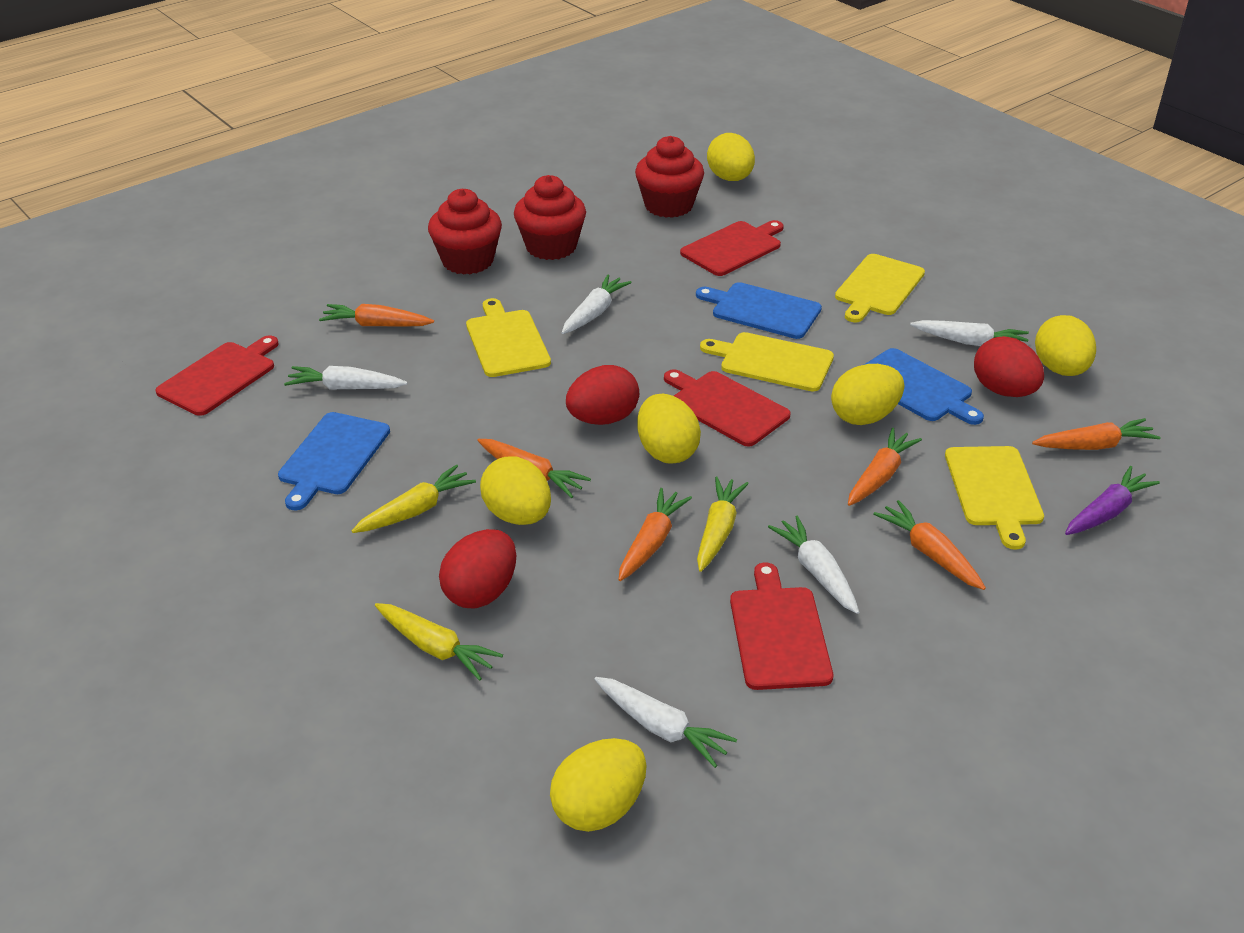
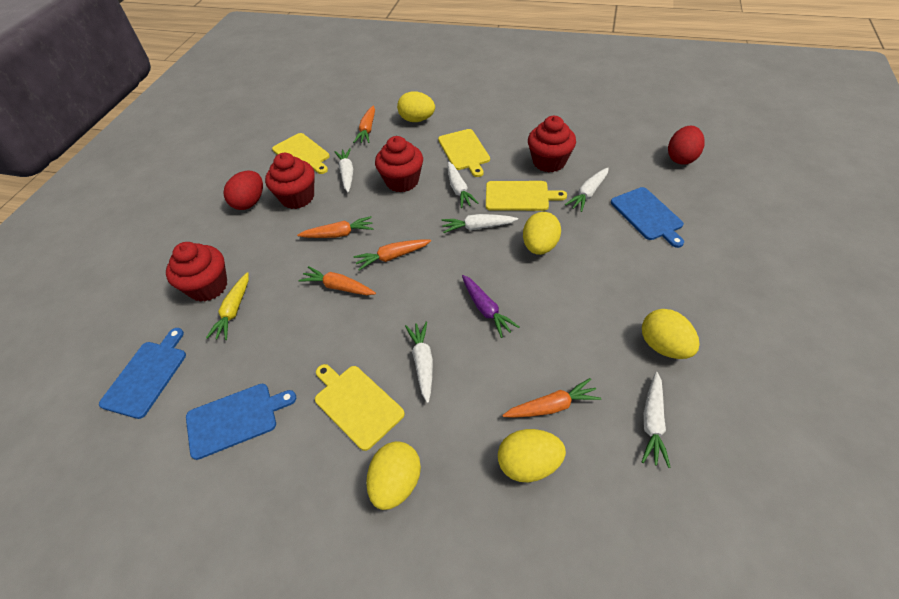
orange carrot: [319,304,434,327] [477,439,591,498] [618,488,692,581] [848,428,922,506] [873,500,986,590] [1032,418,1161,450] = 6 -> [297,216,373,238] [298,266,376,295] [353,106,375,143] [353,239,431,270] [502,378,601,418] = 5
red cupcake: [428,189,502,275] [514,175,586,260] [635,136,704,218] = 3 -> [166,242,227,302] [265,153,315,209] [375,136,423,192] [528,116,576,172] = 4
red cutting board: [155,335,279,416] [664,369,791,447] [680,220,784,276] [730,562,833,690] = 4 -> none = 0
red egg: [439,529,516,609] [566,365,639,425] [974,336,1044,397] = 3 -> [223,171,263,210] [668,126,705,165] = 2
white carrot: [284,366,407,390] [562,274,632,334] [594,677,737,768] [768,516,859,614] [910,320,1029,346] = 5 -> [334,148,353,192] [405,322,433,403] [442,214,518,233] [448,162,479,208] [565,168,609,212] [642,372,671,468] = 6
yellow carrot: [352,464,476,533] [375,603,503,681] [697,477,749,572] = 3 -> [206,272,249,340] = 1
yellow egg: [480,456,551,525] [550,738,647,832] [637,394,701,464] [707,133,755,181] [831,364,904,425] [1035,315,1096,376] = 6 -> [366,441,421,510] [397,91,435,122] [498,429,566,482] [523,212,561,255] [642,309,700,359] = 5

